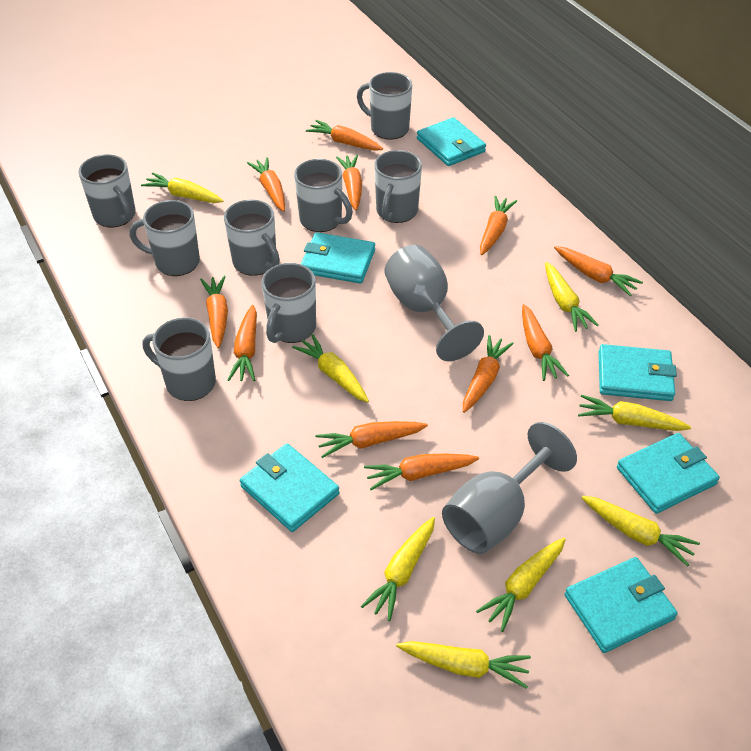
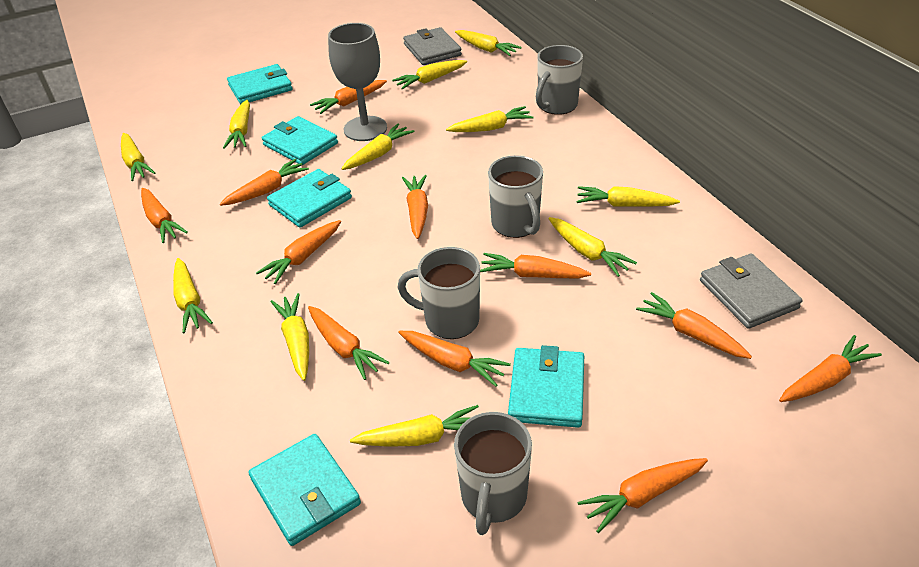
grey goblet: [385,245,484,361] [442,422,577,554] = 2 -> [328,23,387,141] = 1
grey mug: [78,154,136,227] [129,200,200,276] [143,317,216,401] [224,199,280,276] [261,263,316,343] [294,159,353,232] [357,72,412,140] [374,150,422,223] = 8 -> [397,247,480,339] [454,412,532,535] [488,155,543,238] [536,45,583,115] = 4
grey wallet: none = 0 -> [403,27,462,65] [700,254,802,329] = 2
turquoise wallet: [240,443,340,532] [301,232,375,284] [417,117,486,166] [565,557,678,653] [599,344,677,401] [617,433,720,514] = 6 -> [227,64,292,104] [248,434,361,546] [262,116,338,165] [267,169,352,228] [508,345,584,428] = 5
yellow carrot: [141,172,224,203] [292,334,369,403] [361,517,435,621] [396,641,531,689] [476,538,566,632] [545,262,599,332] [578,395,691,431] [581,496,700,567] = 8 -> [121,133,155,181] [173,258,213,333] [223,100,250,149] [271,293,309,381] [341,124,415,170] [350,405,479,447] [392,60,467,90] [446,106,533,132] [455,30,521,56] [549,217,637,277] [577,186,680,207] = 11

